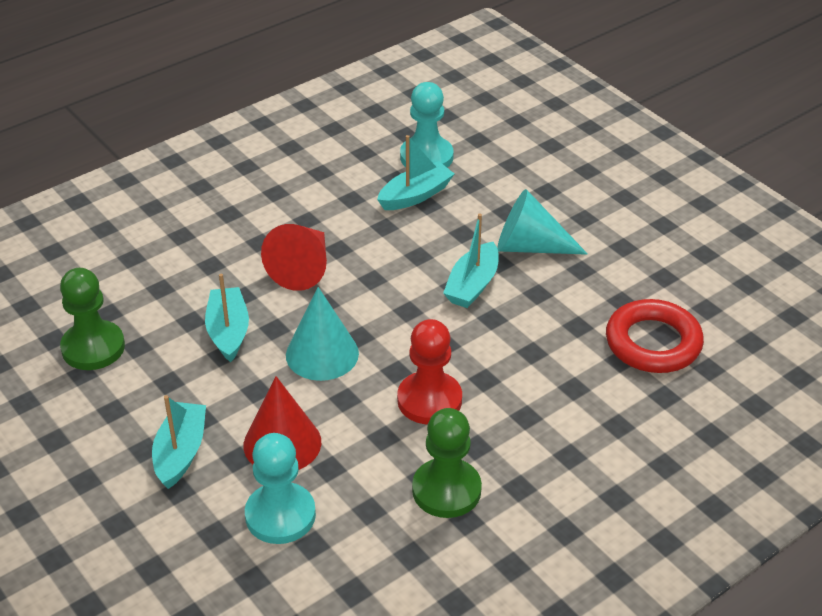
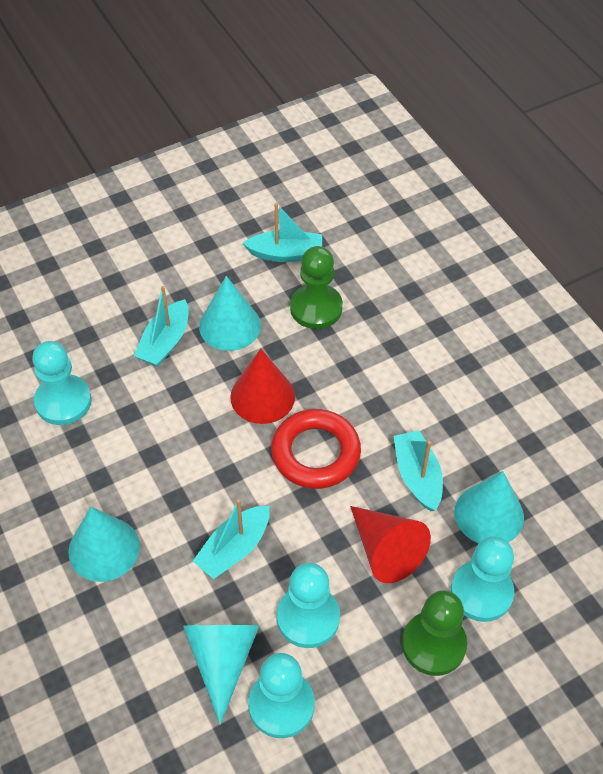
red pawn: [397,319,462,424] = 1 -> none = 0
turquoise cone: [286,287,359,381] [497,189,588,255] = 2 -> [68,507,140,582] [183,625,260,725] [199,276,261,351] [455,471,524,543] = 4
turquoise pawn: [245,433,316,544] [400,82,454,170] = 2 -> [32,341,92,425] [248,653,315,738] [277,563,340,648] [451,536,514,622] = 4

